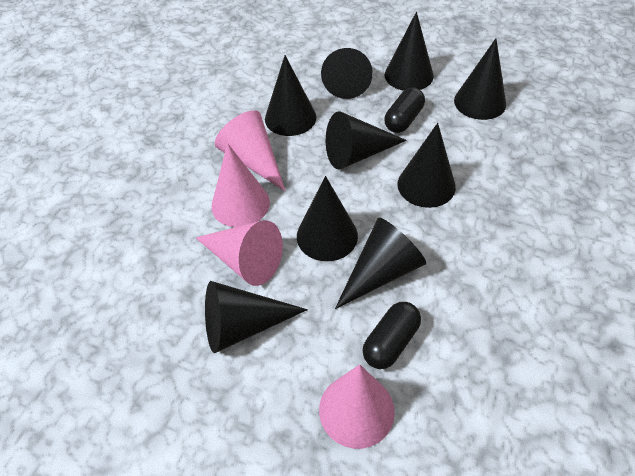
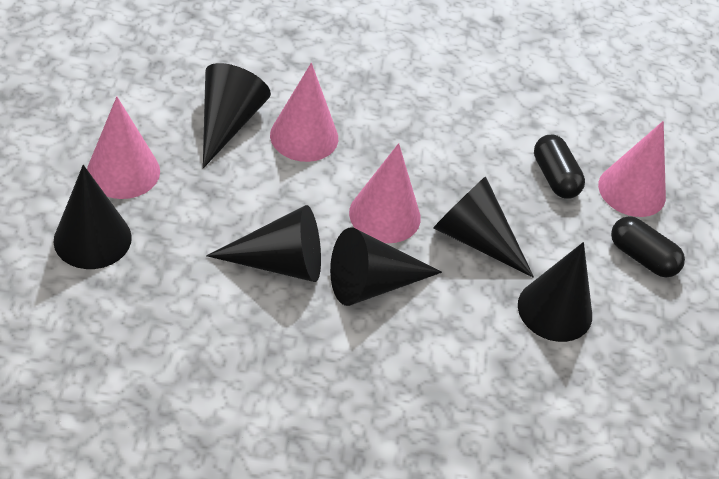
black cone: [205,281,308,353] [265,55,316,136] [297,176,358,261] [321,48,373,99] [326,111,407,170] [335,218,426,309] [385,12,434,91] [397,123,456,208] [454,39,506,120] = 9 -> [53,165,132,269] [203,63,271,168] [206,205,321,282] [330,227,442,306] [433,176,534,278] [518,242,592,342] = 6

